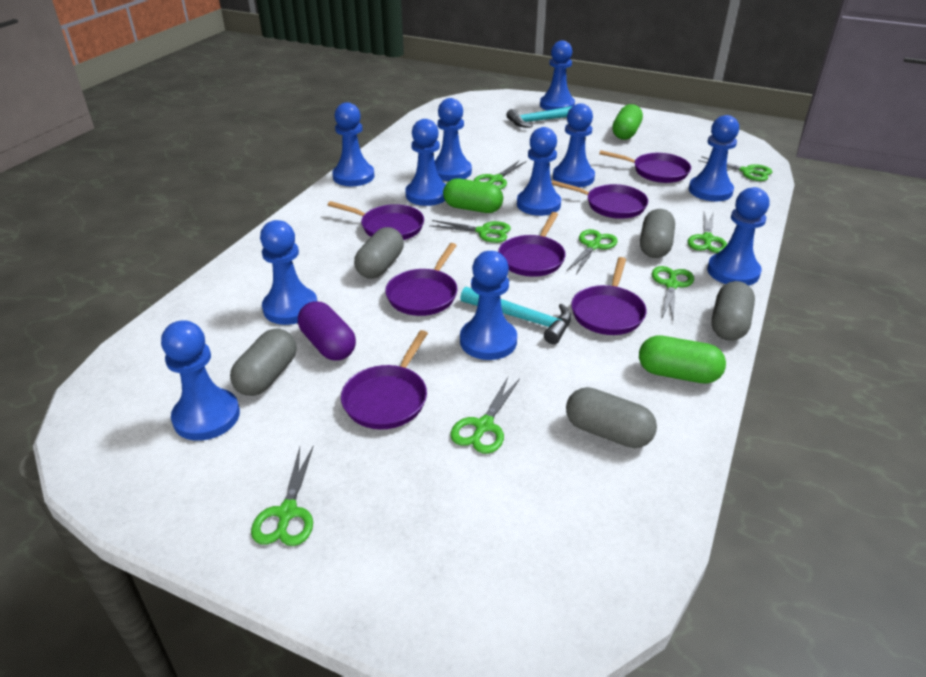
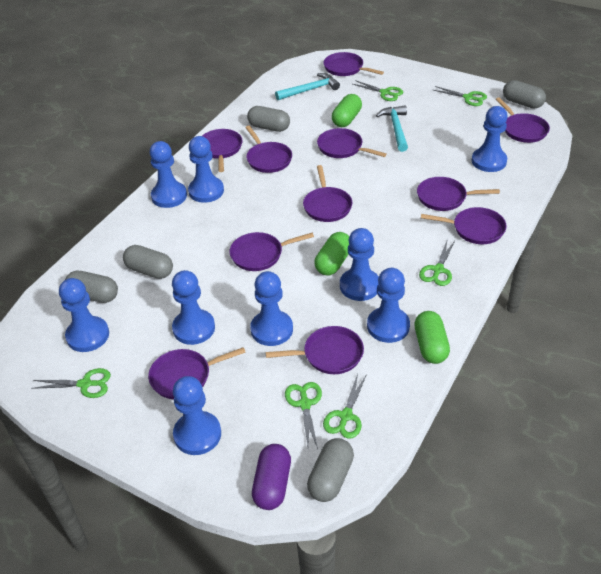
blue pawn: [161,320,240,441] [260,220,318,325] [332,102,375,186] [405,119,446,206] [435,98,472,181] [460,251,517,360] [517,127,561,216] [540,41,575,111] [553,103,595,187] [689,115,739,201] [707,187,769,286] = 11 -> [59,278,109,352] [150,141,187,208] [172,270,215,345] [173,376,221,455] [188,136,224,203] [250,271,293,346] [340,228,379,301] [367,268,410,343] [472,106,508,172] = 9
green scissors: [251,447,313,546] [429,220,511,243] [451,377,520,454] [474,160,527,190] [567,229,618,274] [652,266,694,319] [688,211,727,253] [698,156,772,181] = 8 -> [31,368,111,398] [285,382,322,449] [323,374,367,439] [353,80,403,101] [419,239,455,286] [433,86,487,106] = 6
purple pan: [328,201,424,240] [341,330,428,429] [385,243,457,316] [498,212,566,277] [552,180,648,219] [571,257,647,335] [599,150,691,183] = 7 -> [148,347,246,399] [202,129,243,172] [229,232,314,271] [245,126,292,173] [266,326,364,374] [303,165,353,222] [317,128,387,158] [323,52,384,76] [417,177,500,211] [421,207,507,244] [496,97,550,143] = 11

